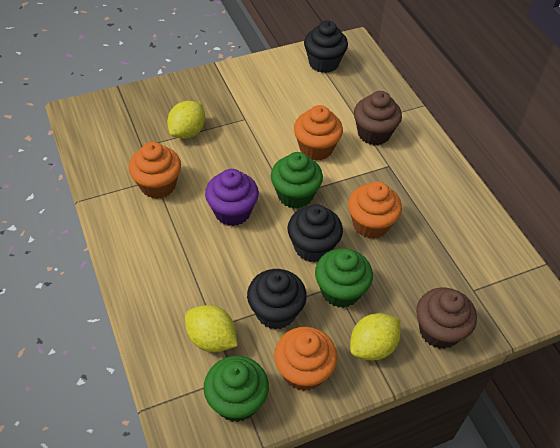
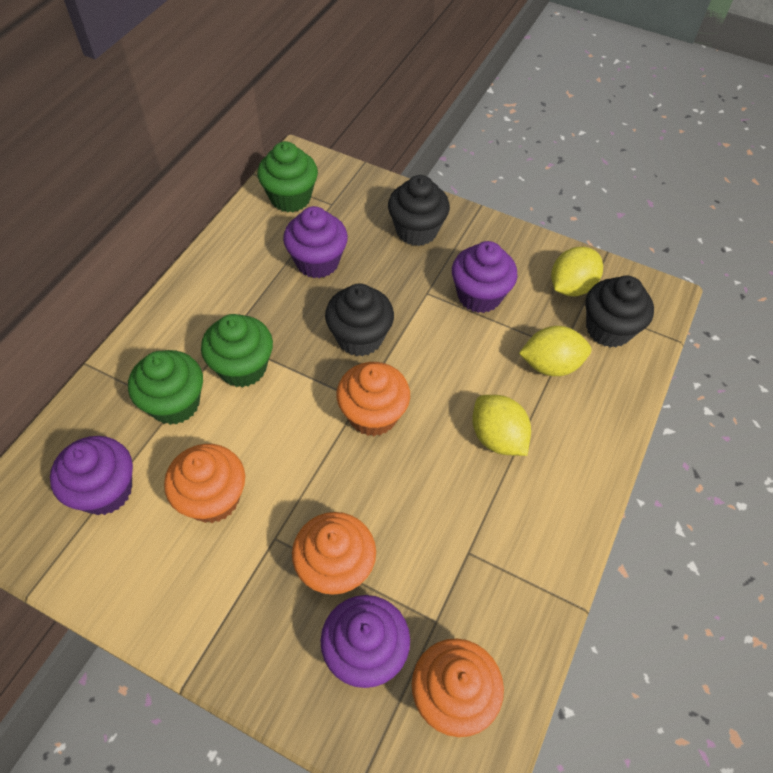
brown cupcake: [354,91,402,145] [416,288,477,349] = 2 -> none = 0
purple cupcake: [205,169,259,226] = 1 -> [50,436,133,515] [283,206,348,278] [321,595,410,688] [452,241,517,313] = 4

